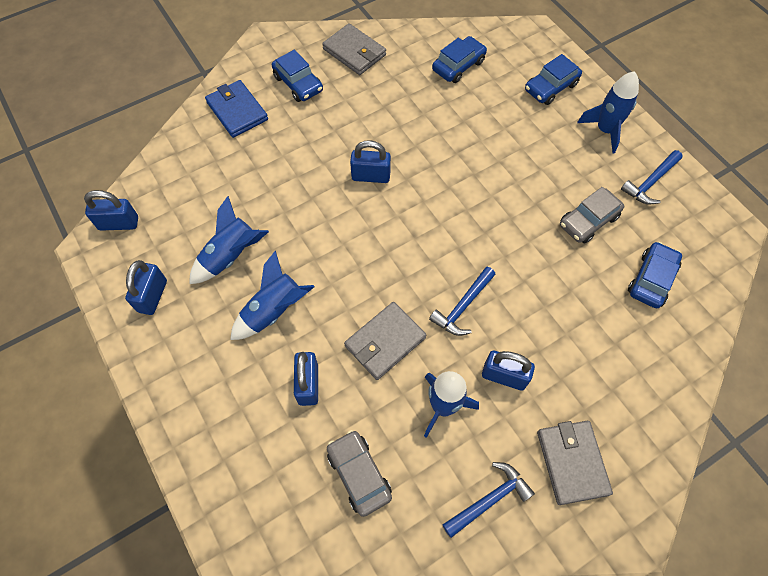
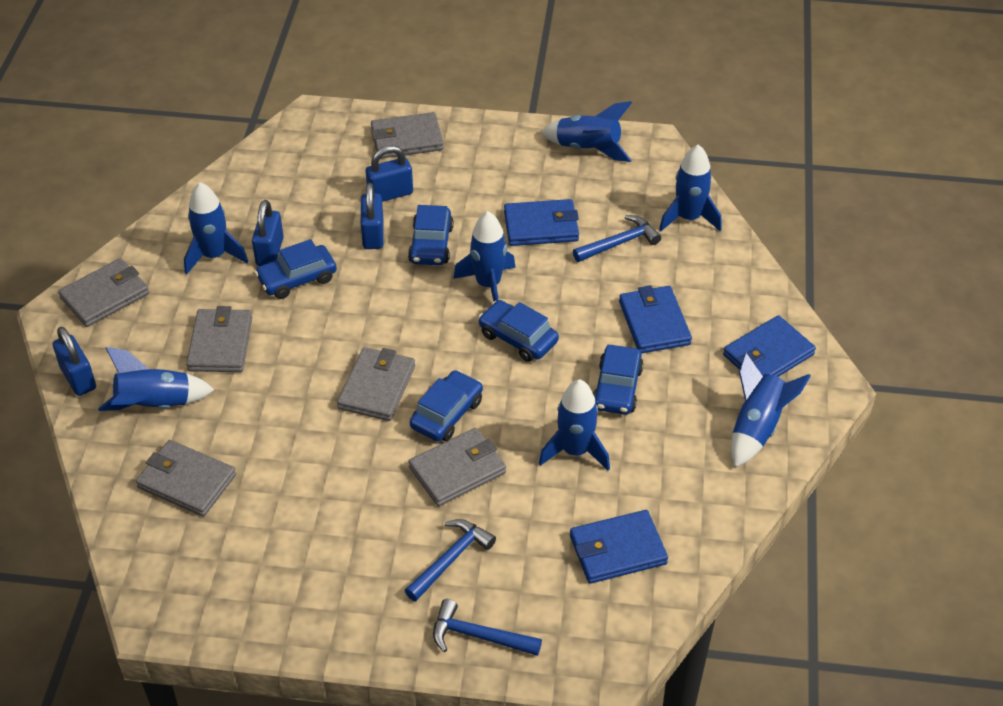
blue car: [272,50,323,102] [432,36,487,83] [525,54,582,105] [628,242,682,308] = 4 -> [255,239,337,299] [408,205,454,265] [410,370,483,442] [478,300,559,362] [593,345,644,415] = 5
blue padlock: [84,190,138,231] [125,260,167,315] [294,352,318,406] [350,140,391,183] [482,351,535,390] = 5 -> [53,327,96,396] [252,200,284,266] [361,183,383,249] [366,145,413,202] = 4
blue rocket: [189,196,269,284] [230,251,315,340] [424,371,479,438] [577,71,639,154] = 4 -> [98,347,214,411] [184,182,248,275] [453,211,516,301] [539,379,610,471] [541,101,632,162] [659,144,722,231] [731,353,811,468] = 7
blue wallet: [205,80,268,138] = 1 -> [504,199,579,246] [570,510,668,584] [619,285,692,353] [723,315,816,377] = 4
grey car: [327,430,392,517] [560,187,624,244] = 2 -> none = 0
grey wallet: [322,23,386,75] [344,302,426,380] [537,421,613,505] = 3 -> [58,258,149,327] [136,440,236,516] [186,306,252,372] [337,347,415,421] [371,112,444,159] [409,428,506,506] = 6

